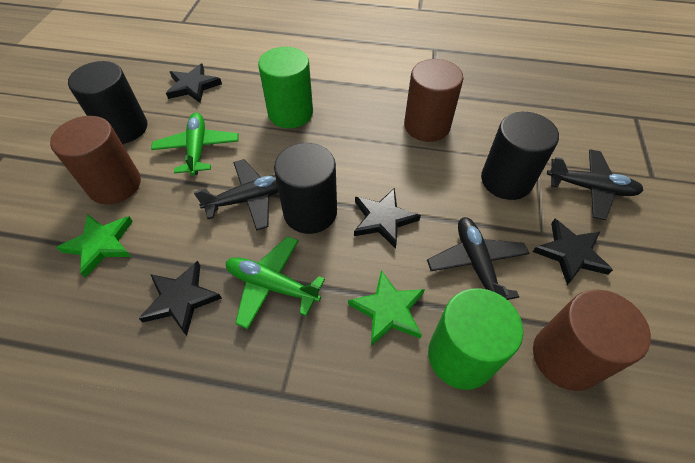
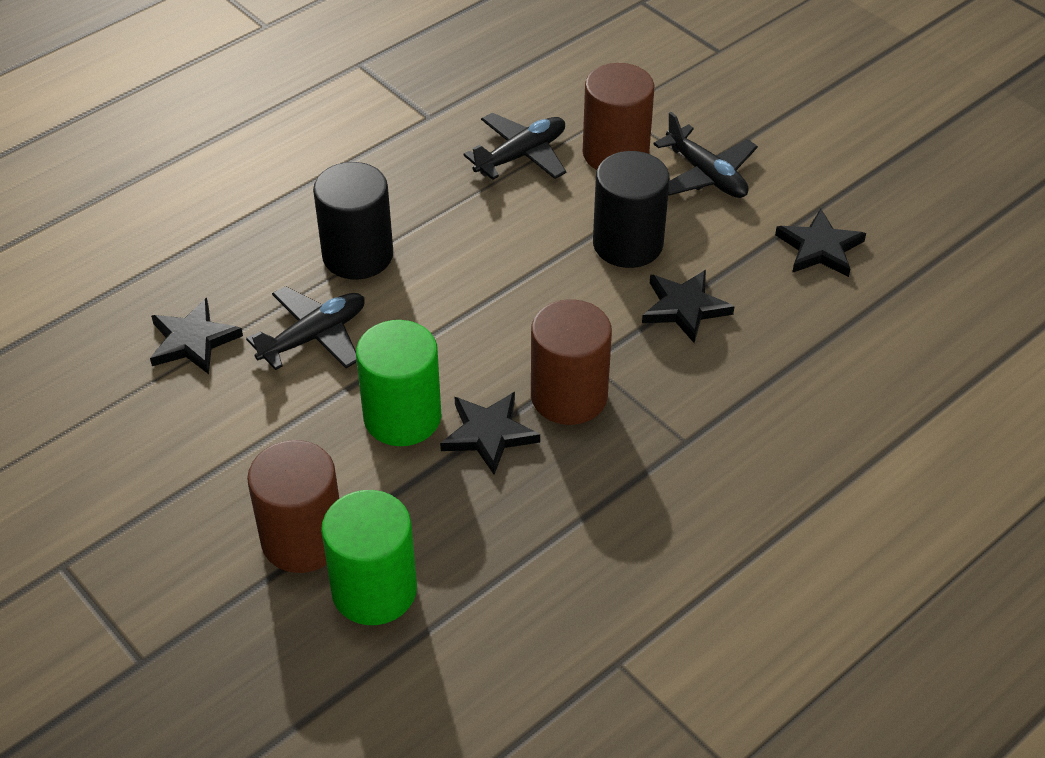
black cylinder: [68,61,147,144] [274,143,337,234] [481,112,559,200] = 3 -> [313,162,393,279] [593,151,670,268] = 2
green plane: [151,113,239,176] [226,236,325,329] = 2 -> none = 0
green star: [56,214,133,278] [348,270,425,346] = 2 -> none = 0

